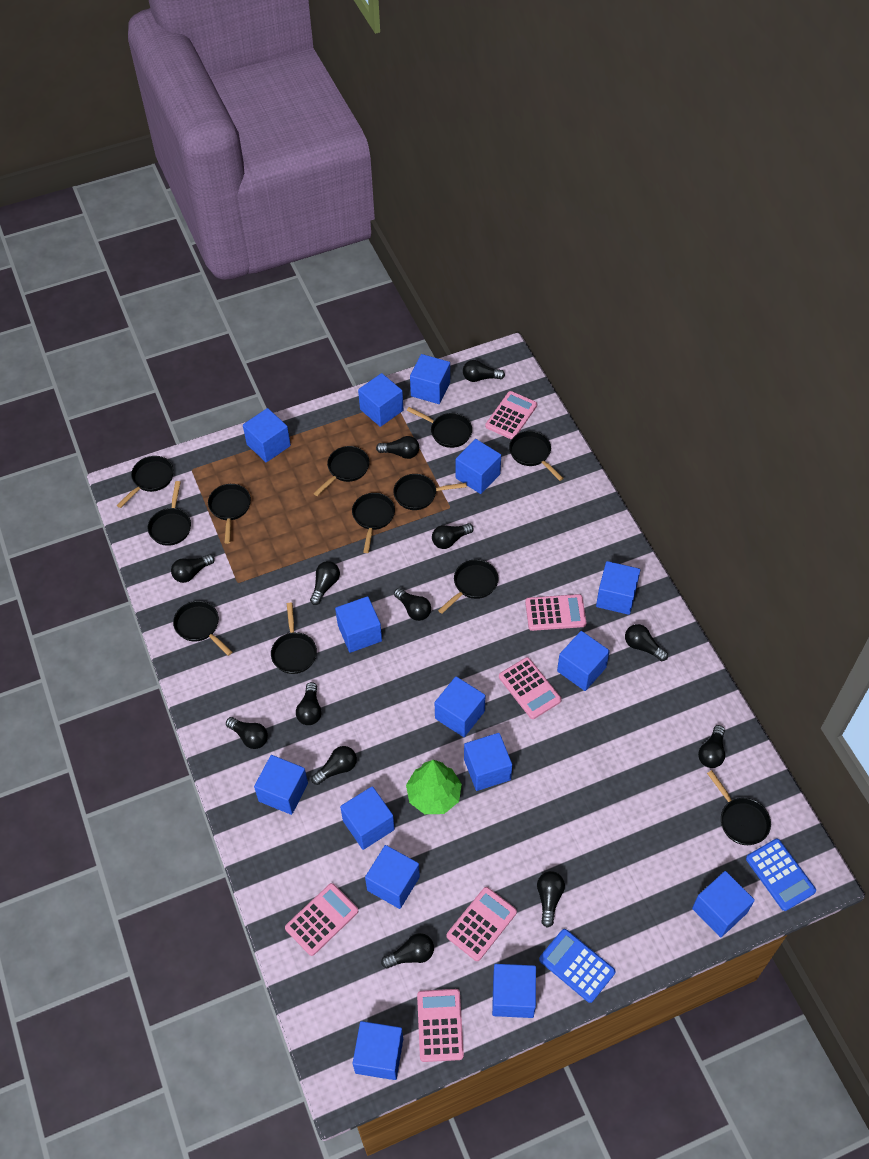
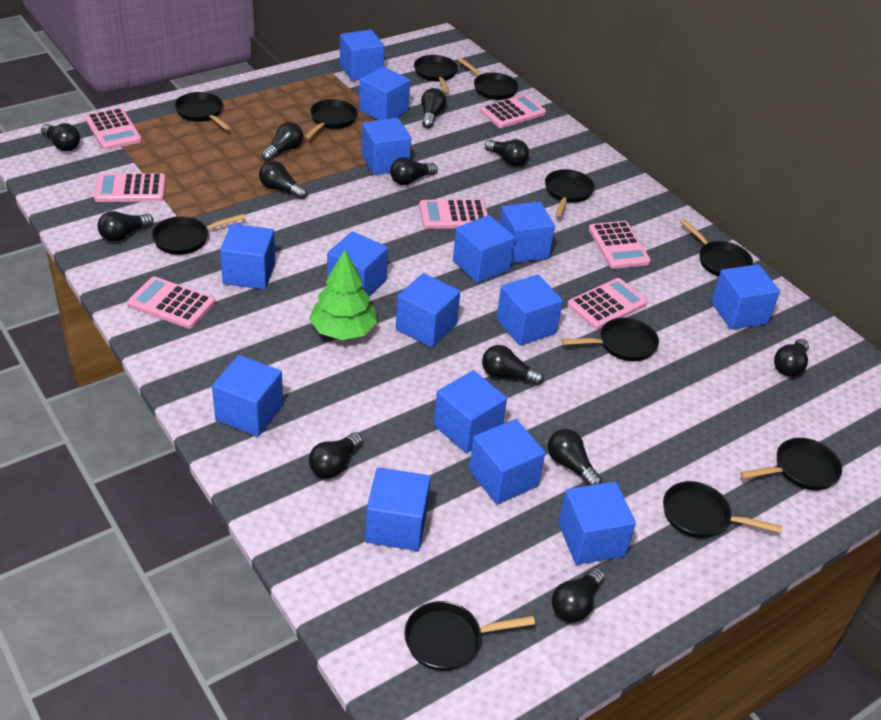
black light bulb: [171,554,215,583] [226,717,268,749] [296,682,322,725] [310,561,340,605] [311,746,357,785] [376,436,419,459] [381,933,434,969] [394,588,431,621] [432,523,474,549] [463,360,505,382] [537,871,565,928] [625,624,668,661] [698,725,725,768] = 13 -> [41,123,80,151] [98,211,154,242] [259,161,307,199] [262,122,303,161] [309,432,363,479] [390,157,437,185] [421,88,446,128] [482,345,544,385] [485,139,529,166] [548,429,602,486] [552,568,605,623] [774,339,809,377] = 12
black pan: [117,456,174,508] [148,481,191,546] [173,601,232,656] [208,484,251,544] [271,603,317,674] [313,446,370,496] [352,493,395,553] [393,474,467,510] [407,407,472,448] [438,559,499,614] [509,431,563,481] [707,770,771,845] = 12 -> [152,214,245,255] [175,92,231,130] [305,99,358,138] [404,601,535,671] [414,55,458,92] [458,58,518,100] [545,169,595,217] [562,318,659,361] [663,481,782,538] [680,219,753,277] [740,438,842,490] = 11
blue calculator: [539,929,615,1003] [746,839,816,911] = 2 -> none = 0
pink calculator: [285,883,358,956] [417,989,464,1062] [447,887,517,961] [485,391,537,439] [499,657,562,719] [525,594,586,631] = 6 -> [85,108,142,150] [94,173,166,202] [127,276,215,329] [419,199,488,229] [480,94,546,128] [567,278,648,329] [589,221,651,269] = 7

